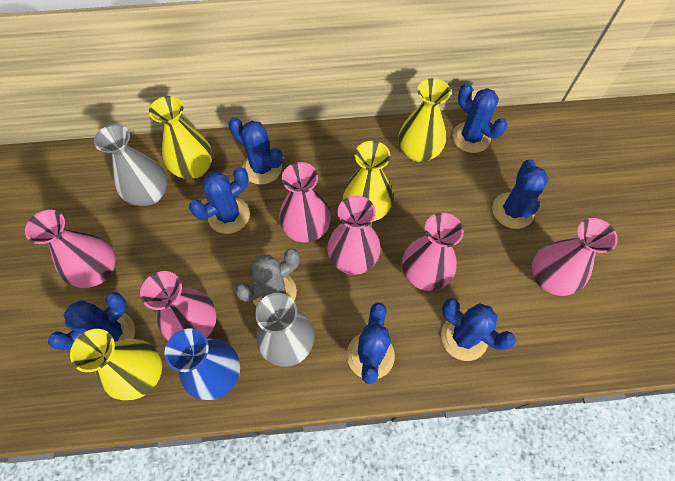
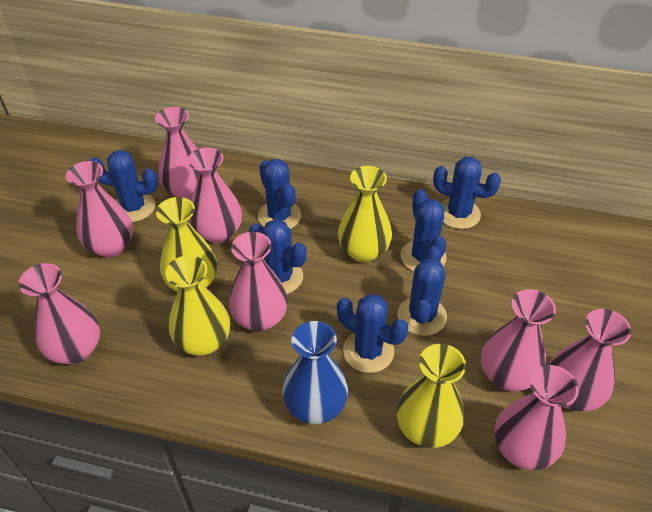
grey cactus: [235,248,299,307] = 1 -> none = 0
grey vase: [94,124,168,206] [255,293,314,367] = 2 -> none = 0
pink vase: [25,210,116,288] [140,271,217,340] [279,162,331,243] [327,196,381,275] [402,213,464,291] [531,218,618,296] = 6 -> [18,263,100,364] [66,161,133,258] [155,107,200,200] [188,147,242,243] [229,232,288,331] [481,289,556,391] [494,365,579,470] [548,309,632,412] = 8

